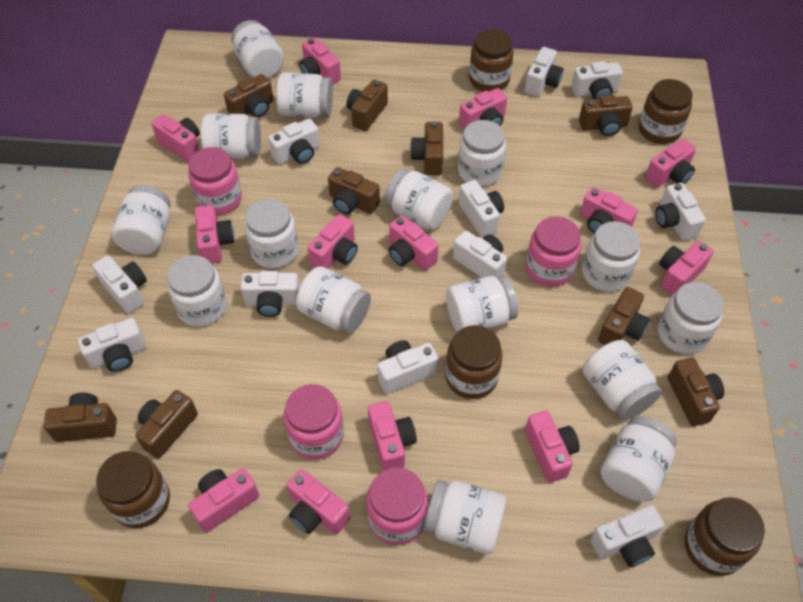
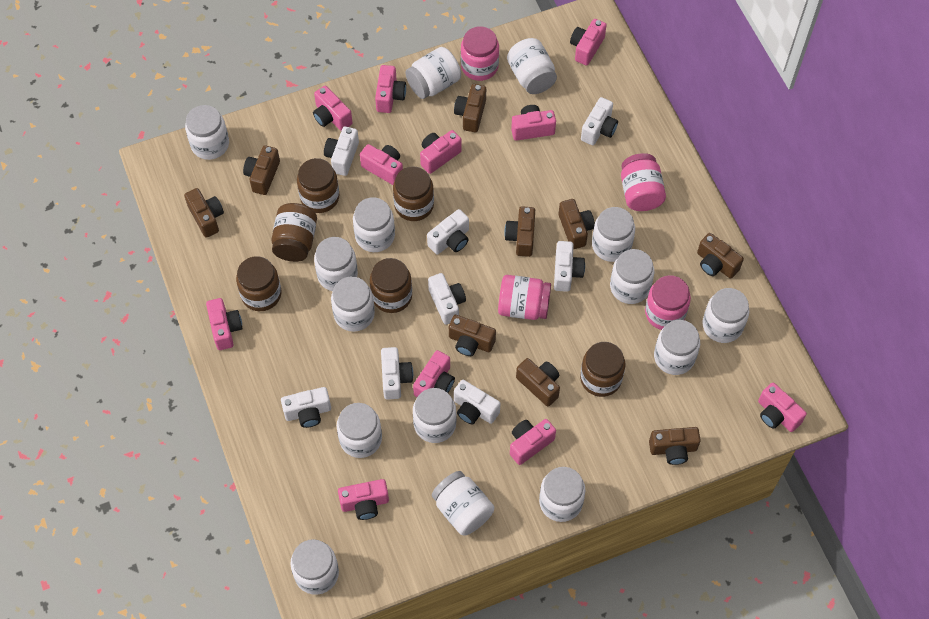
brown jar: [96,451,170,528] [445,325,503,399] [469,29,514,92] [639,79,693,144] [685,497,765,576] = 5 -> [236,256,281,311] [271,203,317,262] [297,158,339,213] [370,258,412,313] [393,166,434,221] [580,342,625,397] = 6
pink camera: [151,114,200,162] [189,468,259,532] [195,205,234,264] [287,469,350,534] [299,38,341,84] [308,214,358,269] [368,401,417,471] [389,215,439,271] [459,88,507,129] [525,411,580,483] [580,187,638,233] [645,139,696,188] [659,241,713,295] = 13 -> [206,298,243,350] [313,86,353,131] [338,479,389,520] [360,144,403,185] [375,65,406,113] [413,350,455,397] [420,130,462,174] [510,419,556,465] [511,105,556,141] [570,19,607,66] [758,383,807,432] = 11
white camera: [78,318,146,372] [93,255,147,313] [240,271,300,317] [268,119,320,165] [377,340,438,394] [453,230,507,278] [459,180,504,237] [525,47,564,97] [571,61,623,99] [590,505,664,567] [655,183,706,241] = 11 -> [281,387,331,428] [324,126,359,176] [381,347,413,400] [427,209,469,255] [428,273,466,325] [454,380,500,424] [554,241,585,292] [581,97,618,145] = 8

